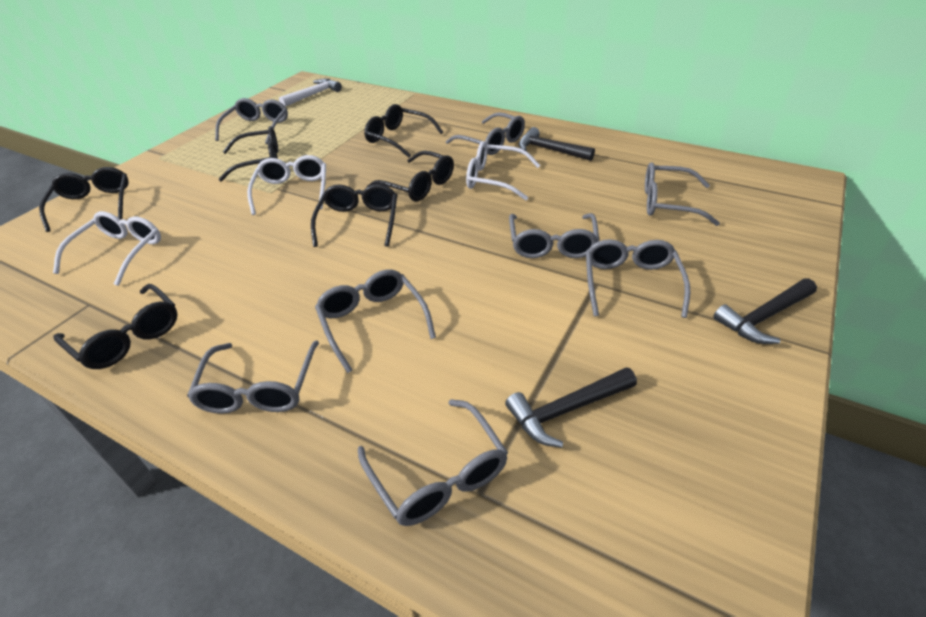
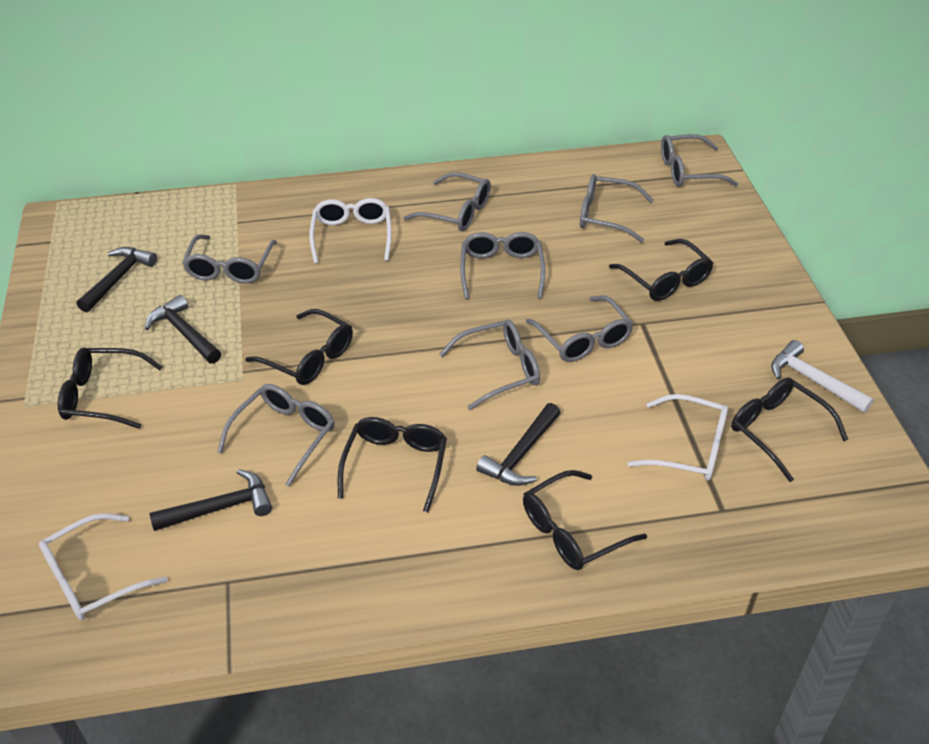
black hammer: [505,367,637,448] [518,127,595,161] [713,278,817,344] = 3 -> [77,247,157,312] [145,295,221,364] [149,469,272,531] [476,403,560,486] = 4

